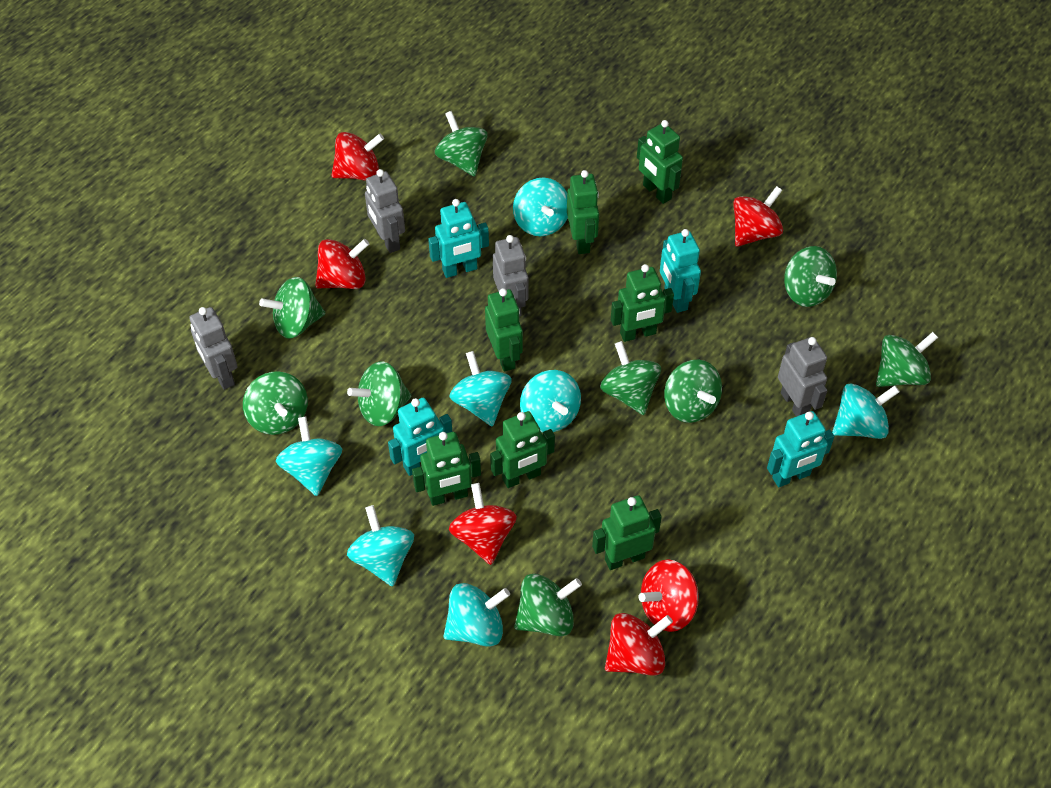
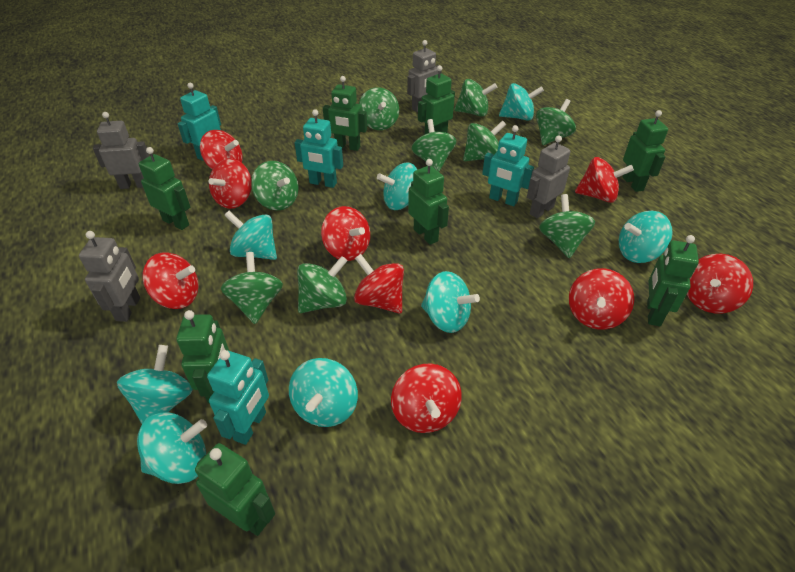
green robot: [412,432,481,506] [485,288,523,371] [490,411,555,488] [567,170,599,254] [592,495,662,570] [611,264,674,342] [637,120,683,204] = 7 -> [139,147,190,230] [176,310,229,404] [195,443,275,536] [323,76,367,151] [408,159,449,245] [418,65,455,134] [623,110,668,192] [647,235,699,326] = 8
red spinning top: [315,239,369,289] [331,132,384,181] [449,483,517,565] [605,613,673,676] [639,559,699,632] [733,186,783,247] = 6 -> [142,253,199,309] [200,130,243,170] [209,158,252,209] [321,206,370,261] [354,254,404,314] [391,364,462,433] [569,268,634,329] [575,157,634,203] [687,254,753,314] = 9
turquoise spinning top: [276,416,342,496] [347,505,414,587] [443,583,510,647] [449,351,512,426] [513,178,568,236] [520,370,581,432] [832,384,900,439] = 7 -> [117,345,193,424] [137,412,207,484] [224,211,277,260] [289,358,358,427] [377,163,417,210] [421,271,480,333] [499,83,544,121] [619,211,673,263] = 8

